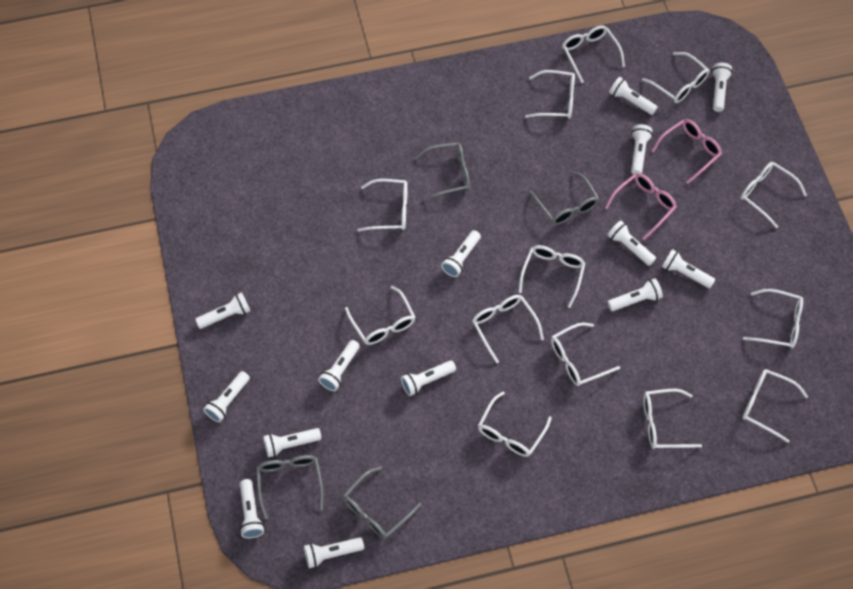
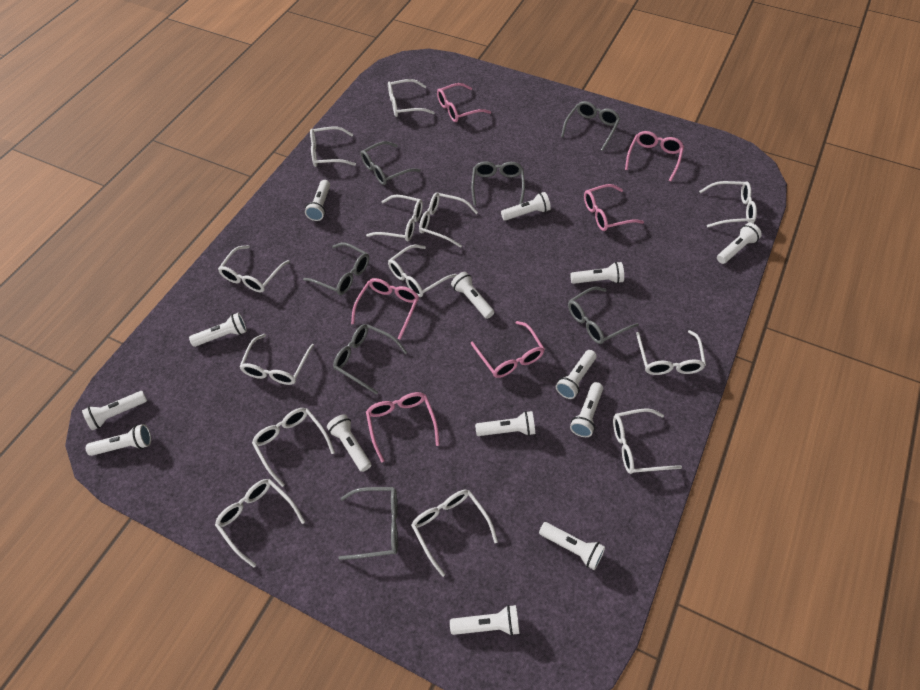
grey glasses: [256,455,323,519] [343,466,421,539] [414,142,470,200] [529,171,599,225] = 4 -> [303,242,369,295] [333,324,408,394] [338,487,398,560] [360,141,421,185] [471,161,525,206] [561,101,620,151] [568,287,639,344] = 7
pink glasses: [605,173,677,240] [651,119,722,184] = 2 -> [351,278,419,340] [366,392,440,463] [437,83,491,122] [471,321,545,378] [584,184,644,231] [625,131,684,181] = 6

